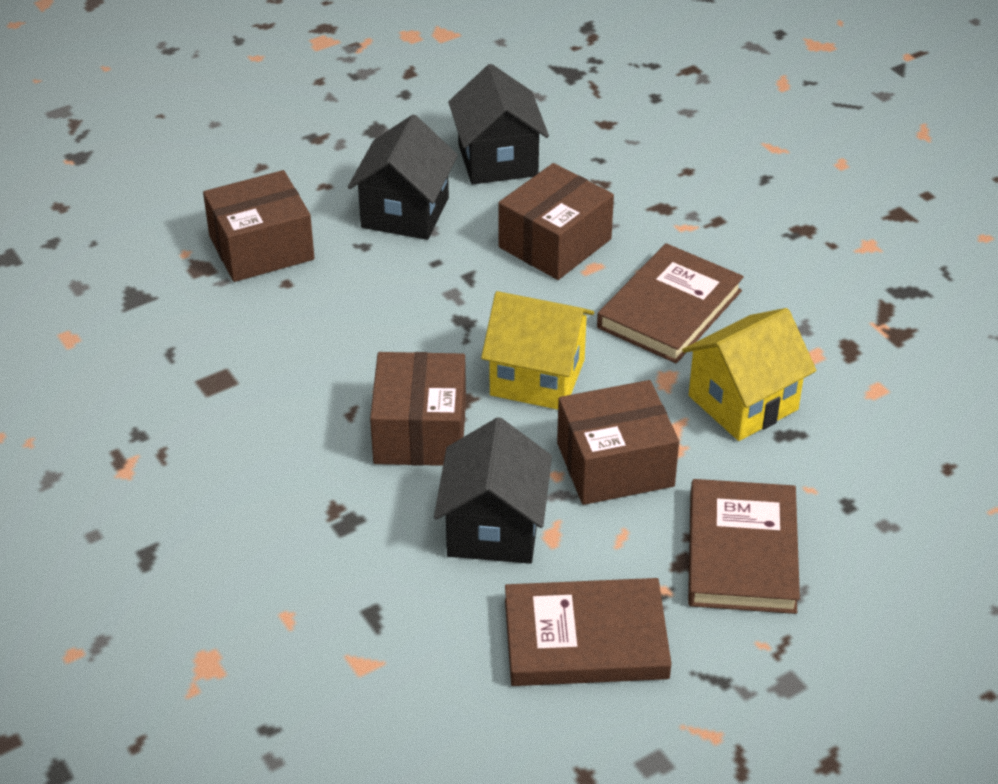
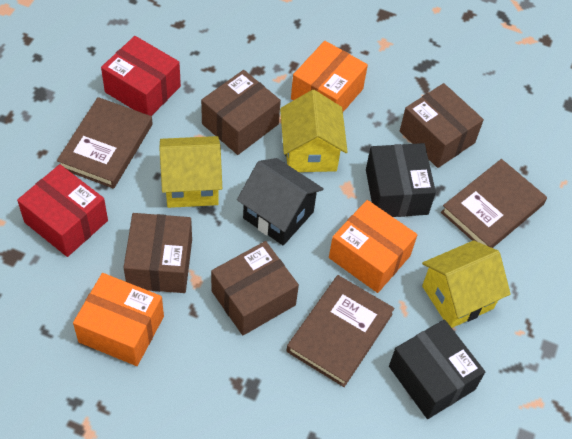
black box: none = 0 -> [366,143,436,217] [389,319,485,419] = 2
black house: [348,115,458,240] [434,417,552,564] [448,64,549,184] = 3 -> [237,158,324,245] = 1
orange box: none = 0 -> [73,273,164,366] [291,41,368,112] [329,200,417,293] = 3
red box: none = 0 -> [17,164,108,257] [101,36,181,116] = 2
yellow house: [481,291,594,410] [682,308,817,441] = 2 -> [159,136,222,208] [280,90,348,172] [422,240,511,328] = 3

